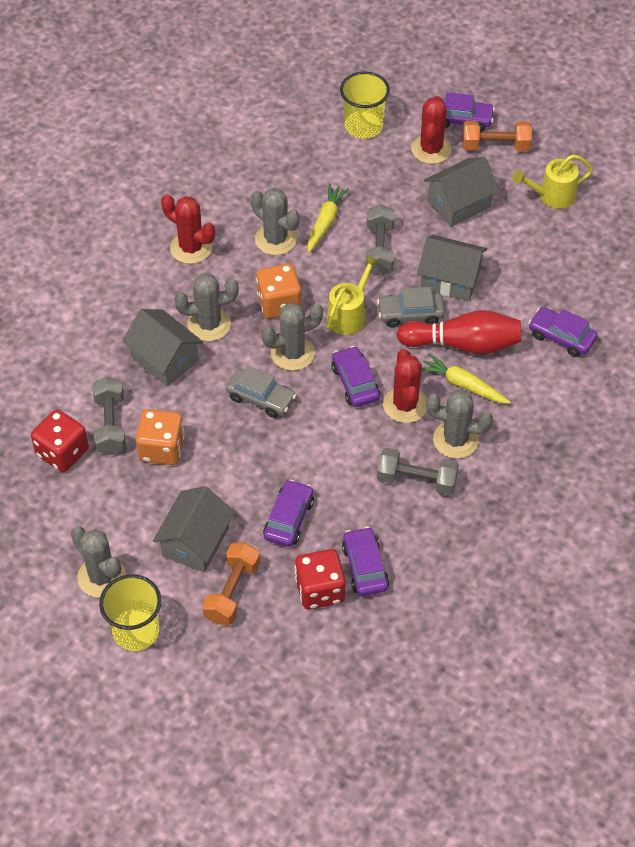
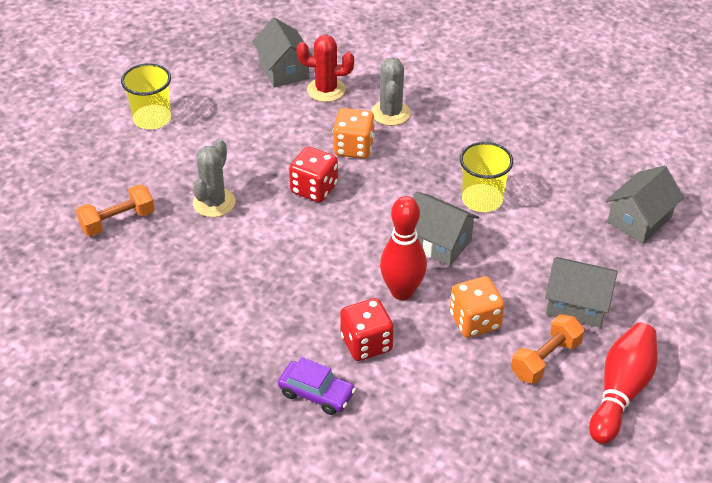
grey cactus: [71,527,126,598] [174,273,239,341] [250,188,300,255] [261,303,323,371] [426,390,493,459] = 5 -> [193,139,235,217] [371,57,411,126] = 2
grey car: [226,365,296,418] [377,287,445,328] = 2 -> none = 0
grey dumbbell: [93,377,126,455] [366,204,395,275] [377,448,459,495] = 3 -> none = 0
purple car: [263,479,314,547] [331,346,380,407] [342,527,389,596] [442,92,495,131] [529,307,597,357] = 5 -> [278,357,356,415] = 1
red bowling pin: [397,310,521,354] = 1 -> [380,196,427,300] [589,323,657,444] = 2
red cactus: [161,195,215,264] [383,349,427,423] [411,96,451,164] = 3 -> [297,35,354,102] = 1
yellow carrot: [308,183,349,253] [422,353,511,404] = 2 -> none = 0
yellow watering can: [326,255,379,335] [513,154,593,209] = 2 -> none = 0

